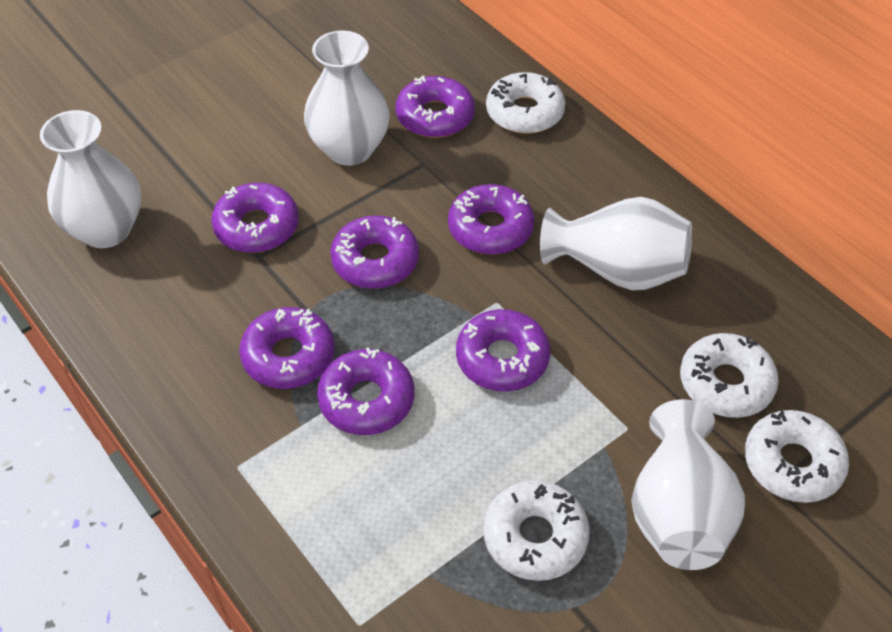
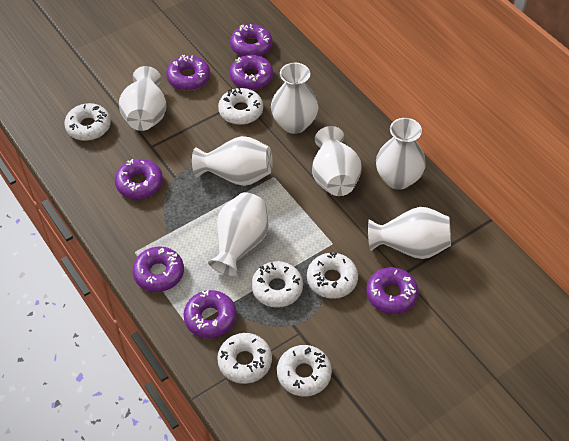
white donut: [483,480,590,581] [486,72,565,134] [680,333,779,418] [745,410,849,503] = 4 -> [64,103,111,141] [217,333,272,384] [218,88,263,125] [251,261,303,308] [277,345,332,397] [307,252,358,299] = 6
white vase: [40,110,141,248] [304,30,390,166] [540,197,692,290] [631,399,745,570] = 4 -> [119,66,167,131] [192,136,272,186] [208,192,269,276] [271,63,318,134] [312,126,361,196] [368,207,451,259] [376,118,426,190] = 7

